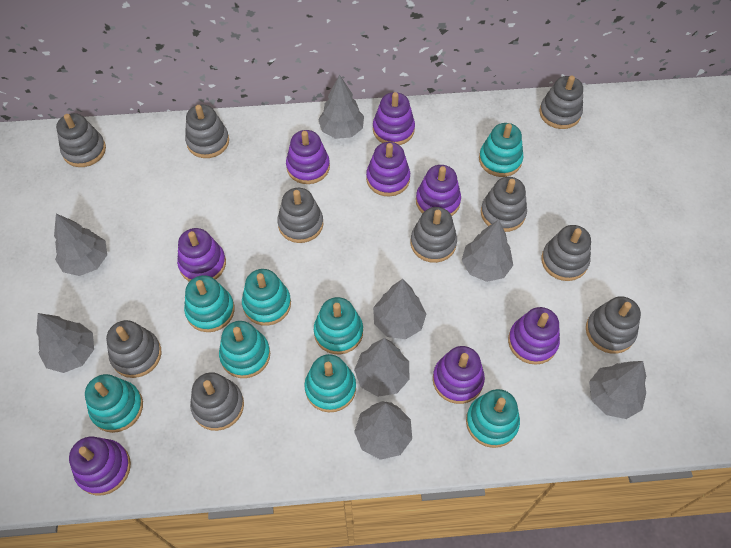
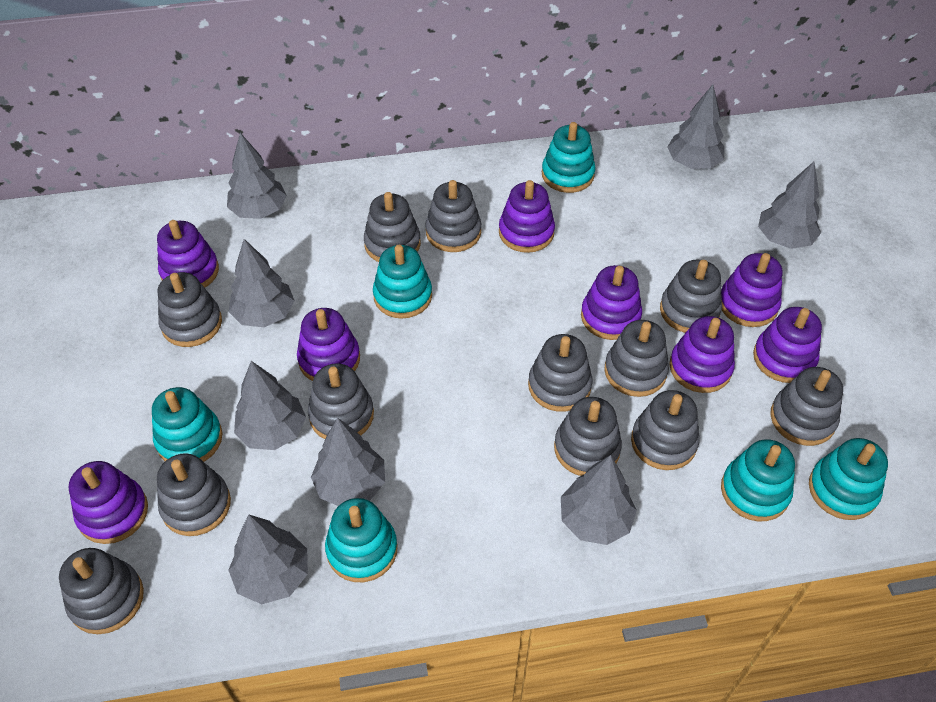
grey stacking toy: [56,113,106,167] [106,320,161,378] [185,105,229,158] [190,372,244,431] [277,188,323,243] [411,207,457,263] [481,177,527,232] [539,75,583,129] [541,225,591,281] [586,296,641,354] = 10 -> [59,548,144,634] [157,453,231,536] [158,272,222,347] [308,363,374,439] [364,192,421,262] [425,180,481,252] [528,334,592,412] [554,397,622,476] [604,320,669,397] [631,390,700,470] [660,260,722,333] [770,367,843,446] = 12
turquoise stacking toy: [85,374,143,433] [184,275,235,332] [219,321,270,378] [242,269,291,326] [304,354,356,412] [314,297,363,354] [466,389,520,448] [479,123,523,177] = 8 -> [152,387,222,462] [325,498,398,582] [373,245,432,319] [542,122,596,193] [721,439,795,521] [809,438,888,520] = 6

